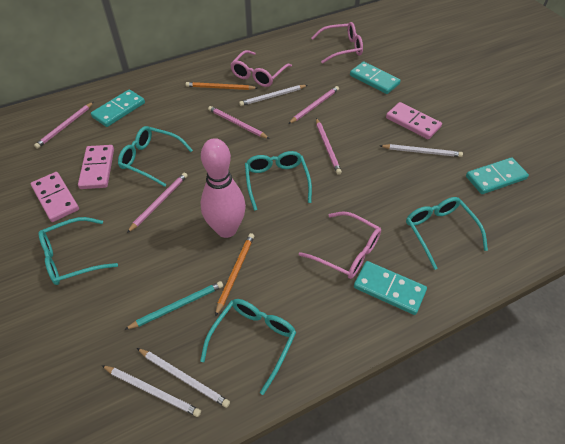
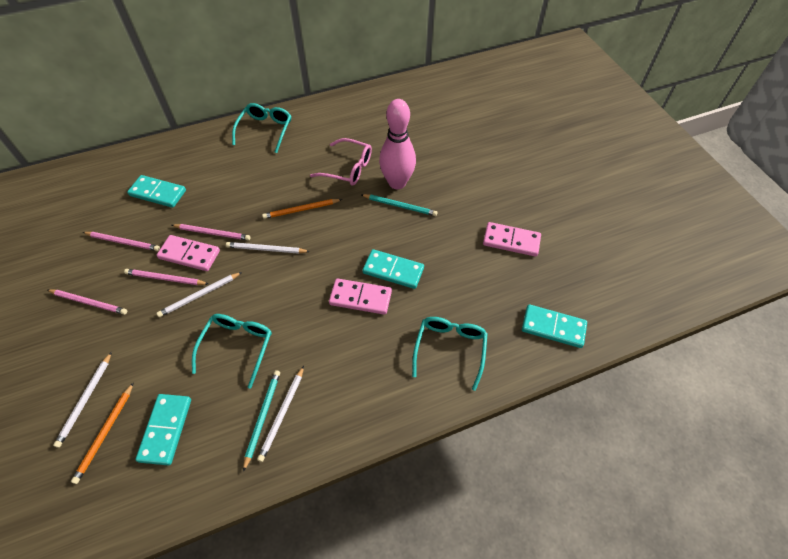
pink glasses: [230,50,292,87] [299,211,381,279] [311,22,363,64] = 3 -> [310,138,372,186] = 1
pink pencil: [34,102,94,149] [127,173,188,233] [208,106,270,139] [288,86,339,124] [316,118,342,175] = 5 -> [47,289,127,315] [83,232,160,251] [124,269,208,285] [172,224,251,240] = 4
turquoise glasses: [38,217,118,285] [118,126,193,187] [200,299,296,395] [245,151,312,211] [406,197,488,270] = 5 -> [192,314,272,389] [232,103,291,153] [412,317,488,391] = 3
turquoise pencil: [124,281,223,330] = 1 -> [243,370,280,472] [361,194,437,216] = 2

